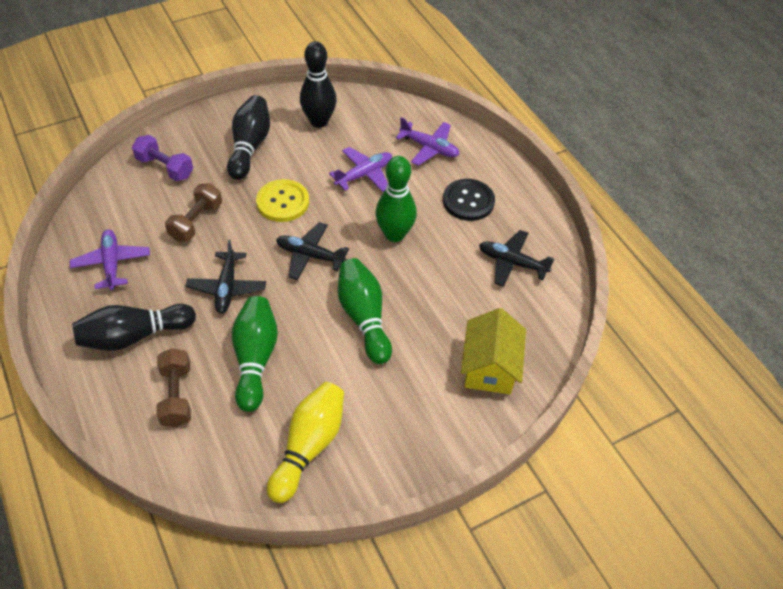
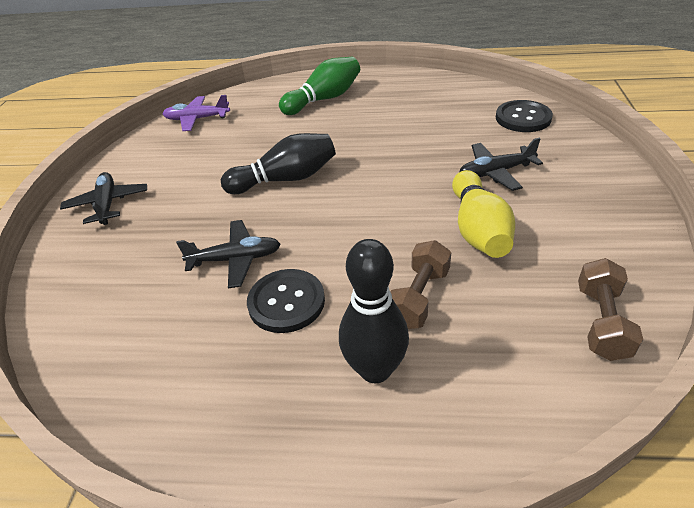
black bowling pin: [72,304,196,351] [227,95,270,180] [300,41,337,128] = 3 -> [221,133,336,194] [339,239,409,383] = 2
black button: [443,179,495,221] = 1 -> [247,269,325,333] [496,100,553,132] = 2
green bowling pin: [232,296,278,412] [338,258,392,364] [376,156,417,242] = 3 -> [279,57,360,115] = 1
purple dumbbell: [132,135,193,181] = 1 -> none = 0
purple plane: [70,229,150,290] [329,147,392,192] [396,117,460,166] = 3 -> [163,95,230,131] = 1
yellow button: [256,179,309,222] = 1 -> none = 0
yellow house: [461,308,526,395] = 1 -> none = 0

